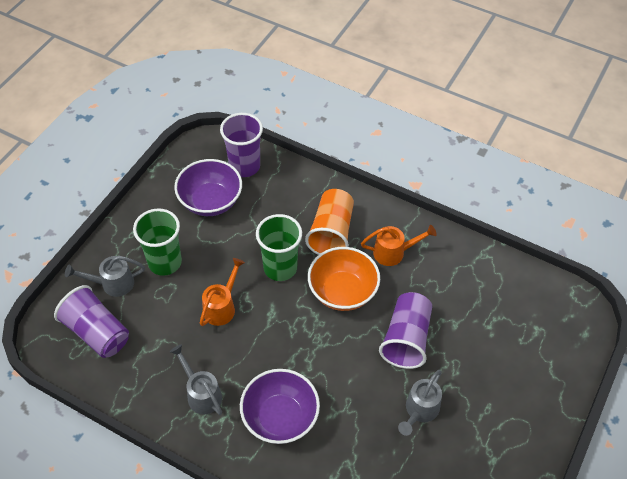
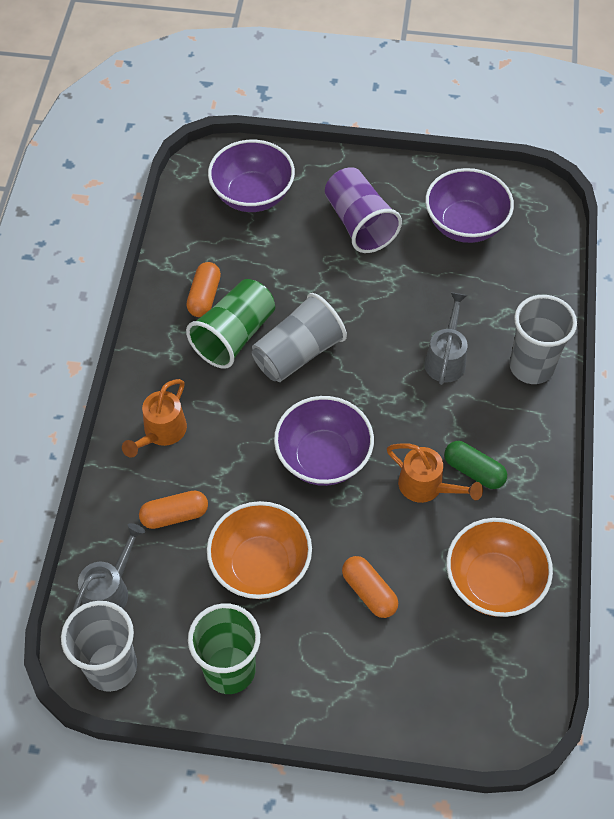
green capsule: none = 0 -> [444,441,507,489] = 1
grey cup: none = 0 -> [61,601,137,692] [252,293,347,382] [509,295,577,384] = 3
grey watering can: [65,256,145,297] [170,344,222,415] [398,370,442,436] = 3 -> [72,523,145,612] [424,292,468,385] = 2
orange bowl: [308,247,380,311] = 1 -> [207,501,312,599] [446,518,553,617] = 2
orange capsule: none = 0 -> [139,491,208,529] [186,262,221,317] [342,556,398,618] = 3
orange cup: [305,189,354,255] = 1 -> none = 0
purple bowl: [174,159,242,216] [240,369,320,444] = 2 -> [208,140,295,212] [274,396,374,486] [425,168,514,243] = 3
purple cup: [54,285,129,358] [220,113,263,177] [379,292,432,369] = 3 -> [325,167,402,253] = 1

